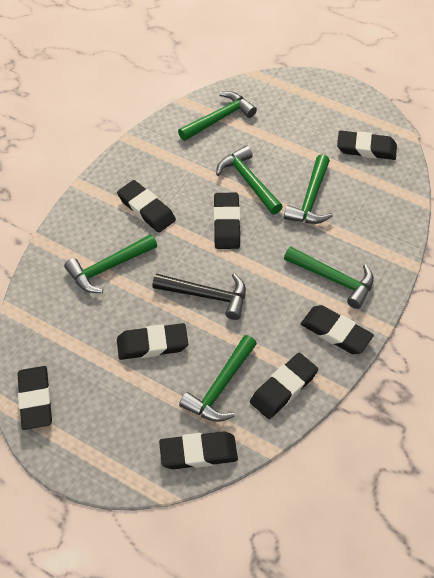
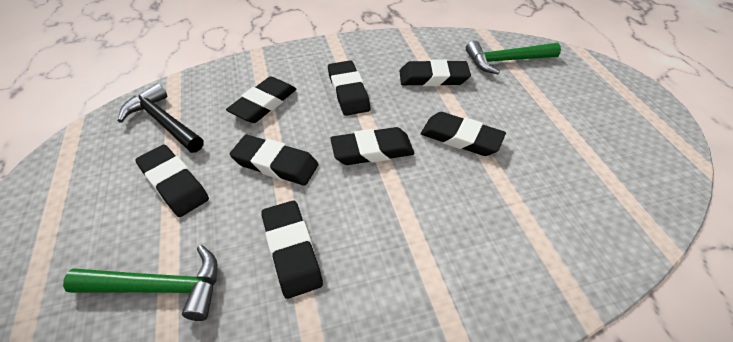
green hammer: [64,234,157,293] [178,91,257,141] [179,335,257,422] [216,146,283,215] [284,154,333,224] [284,246,374,309] = 6 -> [63,245,218,321] [466,41,561,74] = 2

